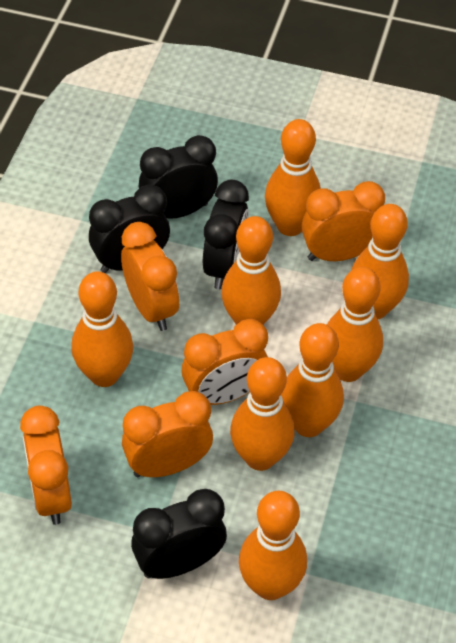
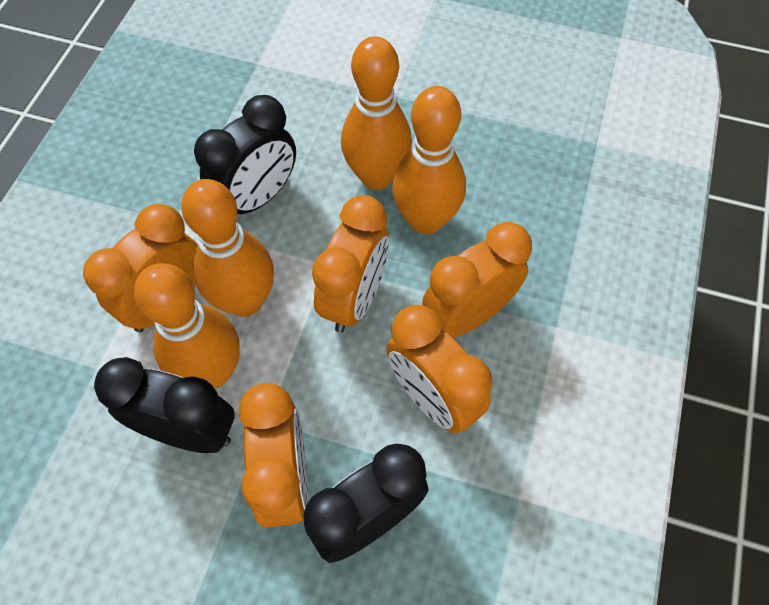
black clock: [89,185,170,273] [131,489,227,579] [139,135,218,219] [203,180,249,289] = 4 -> [94,357,235,453] [194,95,296,214] [304,444,429,563] = 3
orange bowling pin: [71,271,133,387] [221,216,281,325] [230,357,294,471] [239,491,307,600] [265,119,321,236] [281,323,344,437] [327,267,383,382] [351,204,409,319] = 8 -> [134,263,240,389] [181,179,274,317] [341,36,412,190] [392,86,466,235] = 4

